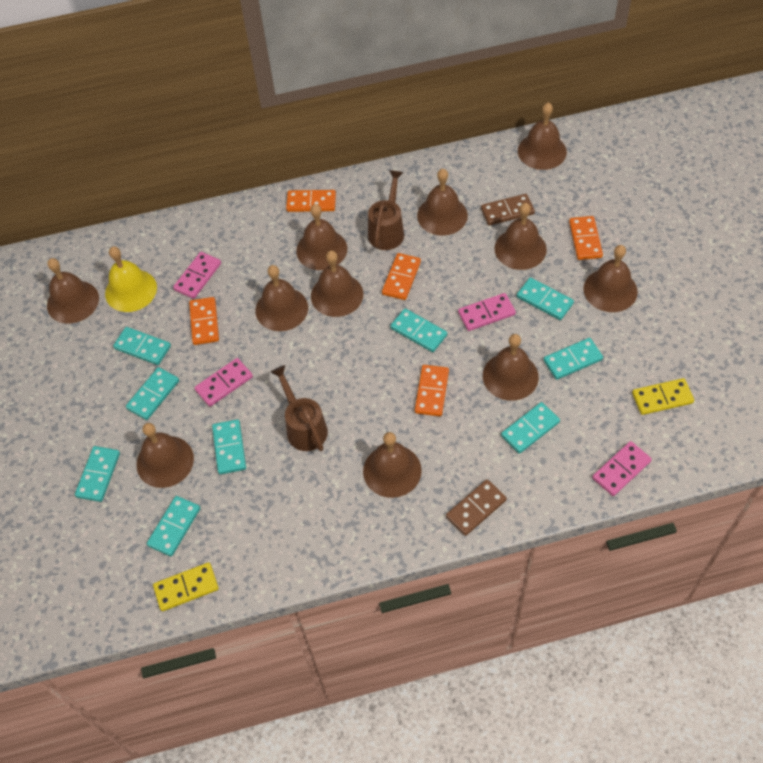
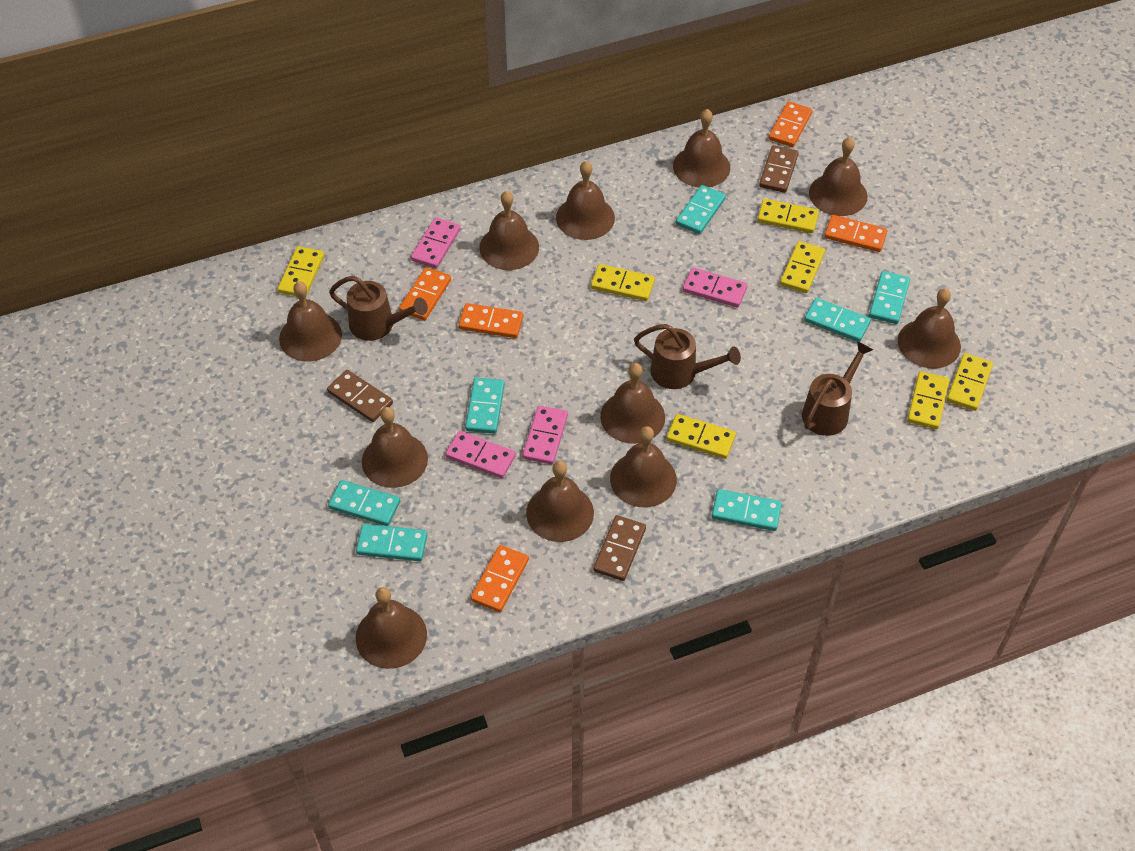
brown domino: [446,479,507,536] [481,194,535,226] = 2 -> [327,370,393,422] [593,515,646,581] [759,145,799,193] = 3
brown watering can: [271,365,328,451] [368,170,404,250] = 2 -> [329,276,428,341] [634,324,741,389] [802,341,873,436] = 3
turquoise domino: [75,446,120,502] [113,327,171,365] [126,367,179,420] [147,496,200,556] [212,419,246,475] [390,308,447,352] [501,402,560,454] [517,277,574,320] [544,338,603,380] = 9 -> [328,480,400,526] [356,524,427,561] [465,378,505,434] [676,185,726,234] [712,489,782,531] [804,298,871,342] [869,271,910,324] = 7
yellow bell: [105,246,157,312] = 1 -> none = 0
yellow domino: [153,562,219,611] [632,378,694,415] = 2 -> [278,246,325,296] [591,264,655,301] [667,414,736,459] [757,199,819,233] [780,241,825,293] [907,371,950,429] [947,353,993,411] = 7

